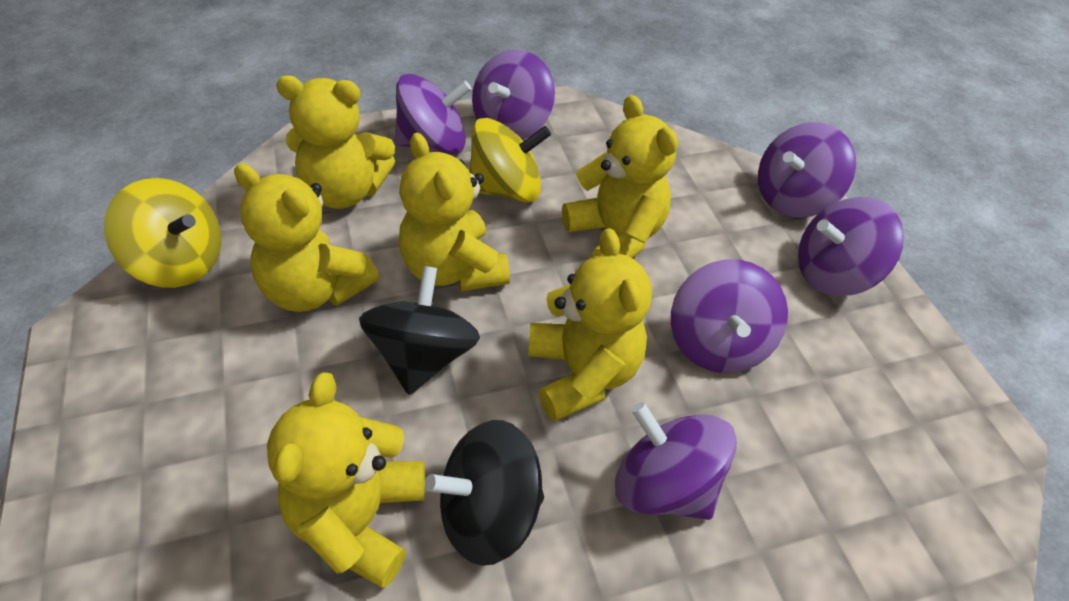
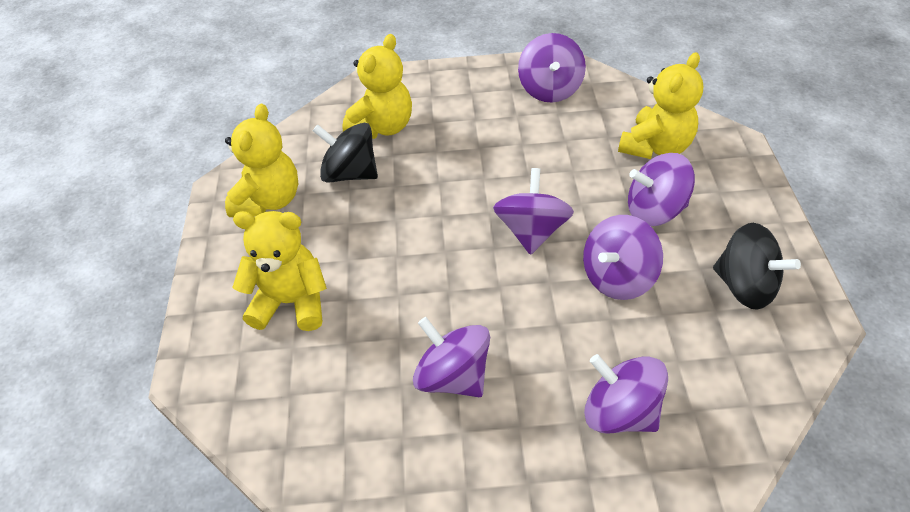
yellow spinning top: [104,178,221,288] [469,118,551,203] = 2 -> none = 0
yellow teddy bear: [234,163,379,312] [267,372,425,588] [276,75,395,209] [399,133,510,291] [528,228,652,422] [562,95,678,258] = 6 -> [225,104,298,217] [232,211,327,331] [342,34,412,139] [618,52,703,159] = 4

